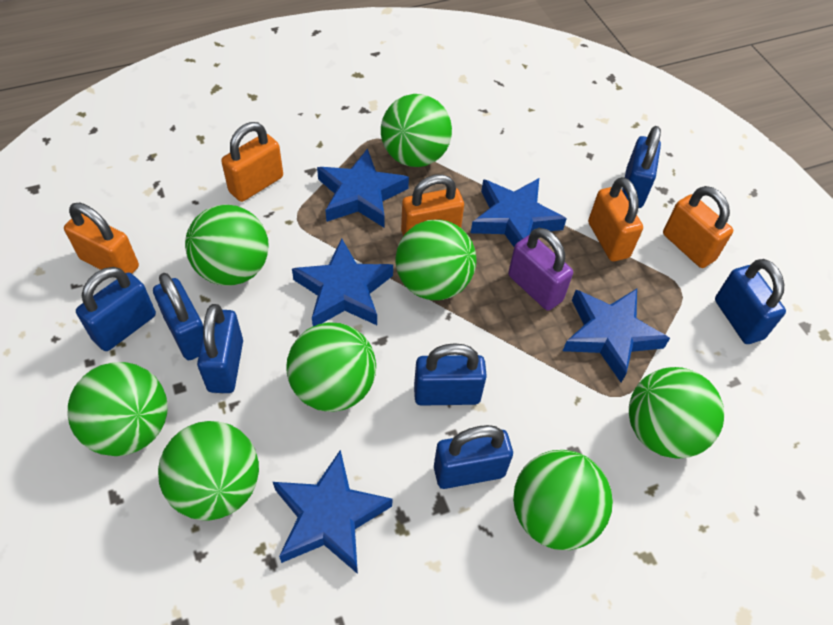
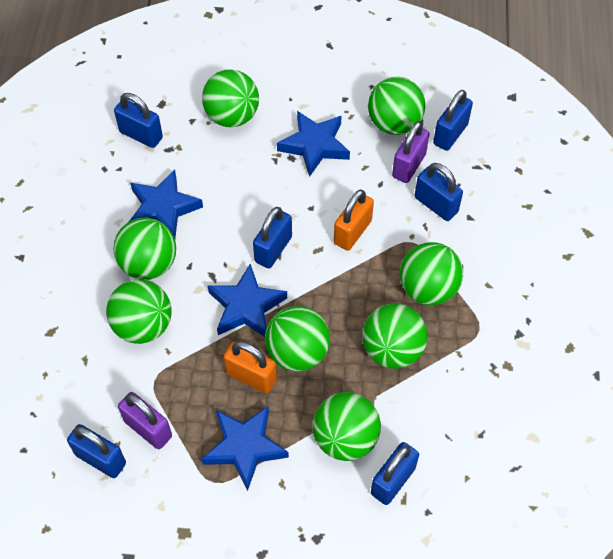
blue padlock: [76,267,156,351] [153,273,203,360] [197,304,243,393] [414,343,487,406] [434,425,513,489] [622,126,661,208] [715,259,786,344] = 7 -> [67,424,126,478] [114,93,163,148] [253,207,292,268] [371,442,419,505] [415,163,463,221] [433,90,473,151] = 6
blue star: [273,449,393,574] [292,238,393,326] [317,148,409,227] [471,178,567,247] [563,289,670,383] = 5 -> [129,170,203,238] [201,406,289,491] [208,264,287,337] [277,111,350,177] = 4
orange padlock: [64,203,139,274] [221,122,283,202] [401,174,464,236] [588,177,643,261] [663,186,733,268] = 5 -> [224,341,277,393] [334,190,374,251] = 2
purple padlock: [508,228,573,311] = 1 -> [118,392,172,449] [392,121,430,183] = 2

